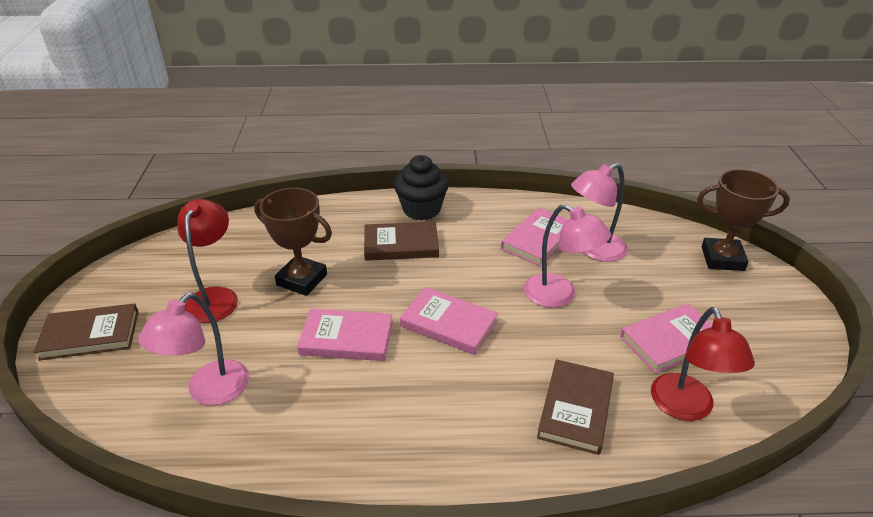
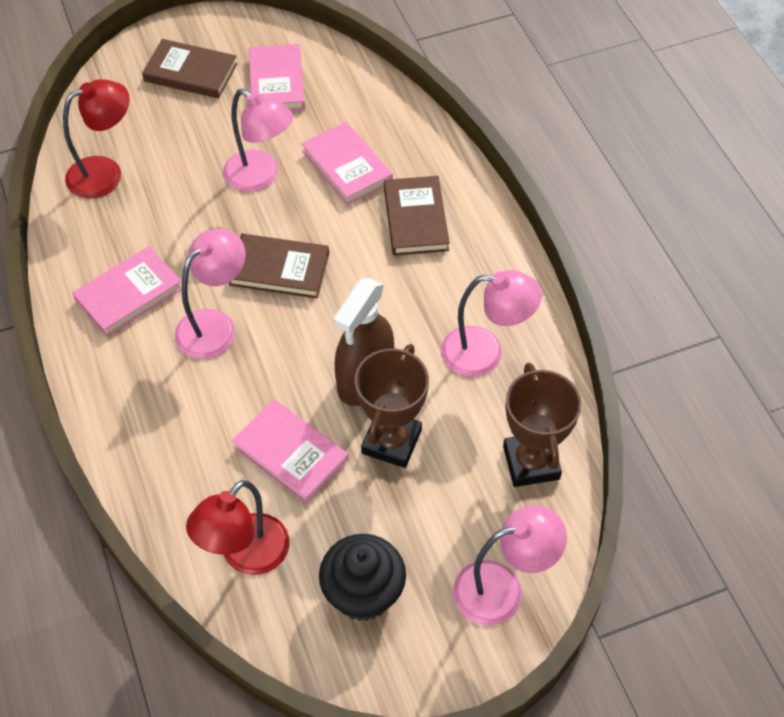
brown spray bottle: none = 0 -> [334,278,394,406] = 1
pink lamp: [138,293,249,405] [524,204,611,308] [571,163,628,262] = 3 -> [174,229,246,359] [223,89,293,192] [441,270,542,377] [453,505,567,625] = 4

